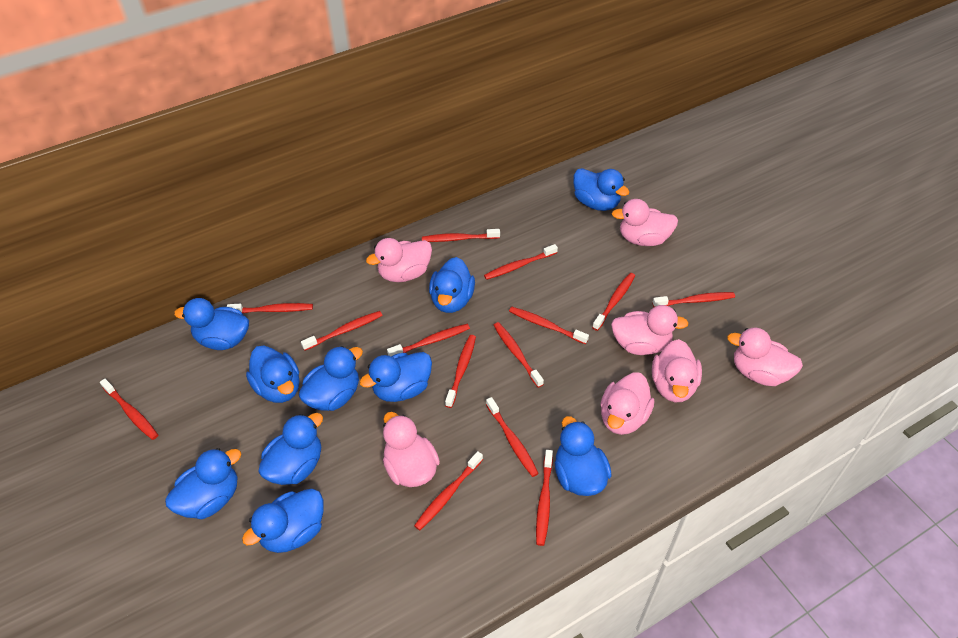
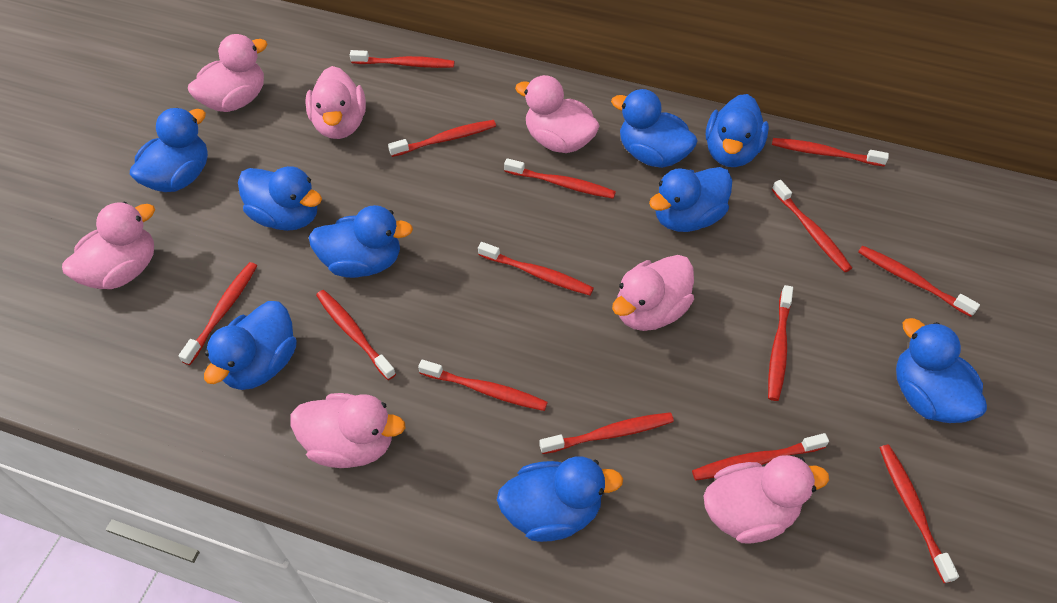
blue duck: [165,448,241,519] [174,298,249,350] [242,489,323,553] [246,346,300,403] [258,413,323,485] [298,346,363,411] [360,352,432,402] [429,257,475,313] [555,416,612,496] [573,168,629,211] = 10 -> [130,108,208,192] [204,301,297,390] [238,166,322,231] [309,205,413,278] [497,456,623,542] [611,89,698,168] [649,167,732,232] [706,94,769,167] [896,318,987,423] = 9

